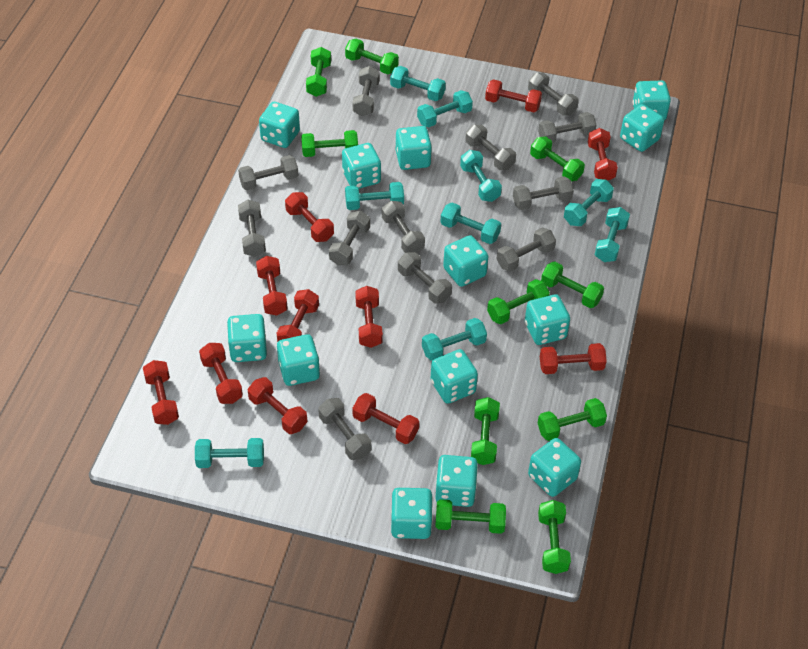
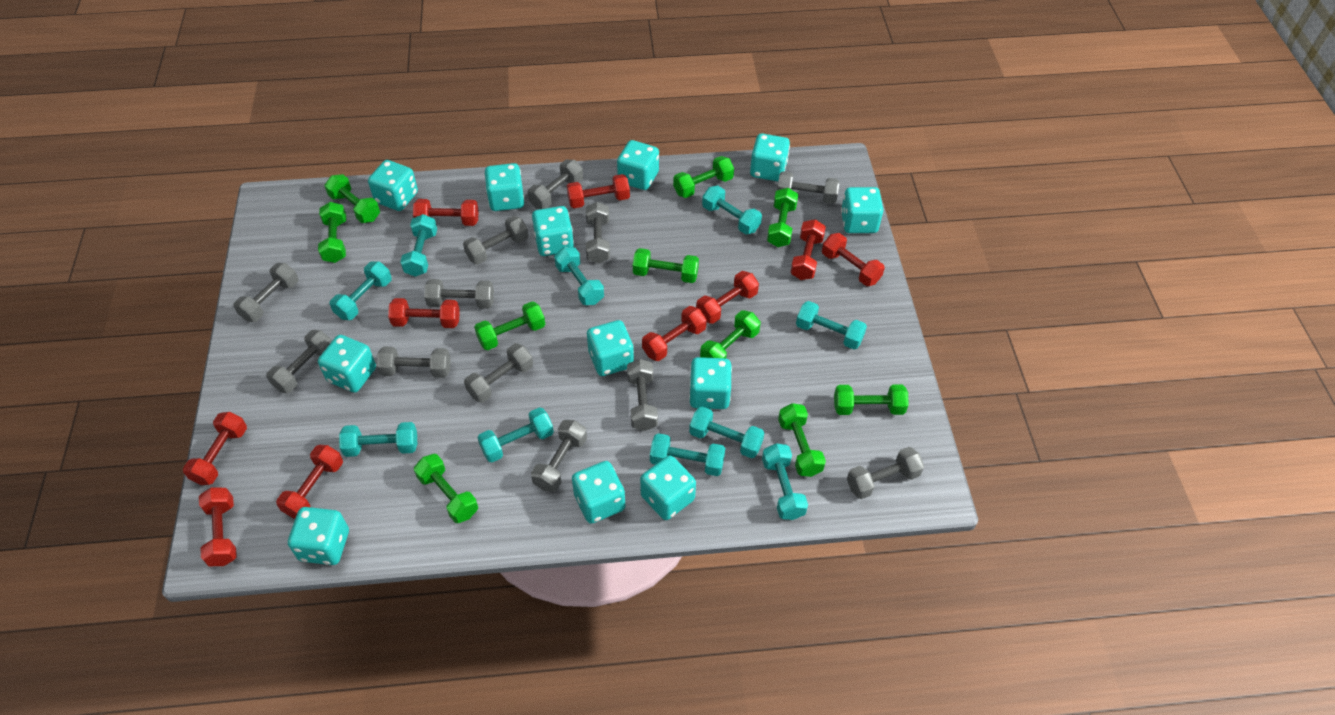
red dumbbell: [143,360,179,425] [199,343,243,404] [247,377,307,434] [256,256,288,316] [277,289,319,342] [285,192,334,242] [352,393,419,444] [355,286,383,348] [485,79,542,112] [540,343,607,374] [588,128,618,180] = 11 -> [183,412,247,485] [199,487,237,566] [276,445,343,518] [388,298,460,328] [413,199,479,226] [567,174,630,208] [642,306,707,361] [696,271,759,324] [791,219,826,280] [822,233,885,286] = 10
turquoise dice: [227,314,267,362] [259,102,300,148] [277,334,320,386] [342,143,381,189] [391,488,433,539] [396,126,432,170] [431,349,478,404] [435,455,478,507] [443,235,488,287] [525,294,570,345] [528,438,581,497] [620,104,664,152] [633,80,671,120] = 13 -> [288,507,349,565] [318,335,376,393] [368,160,418,211] [484,163,525,211] [532,206,574,256] [572,461,625,524] [587,320,634,376] [617,140,659,190] [640,456,696,520] [689,357,732,409] [750,133,790,181] [841,187,883,233] = 12
turquoise dumbbell: [195,438,264,468] [345,182,404,210] [390,66,446,101] [417,90,473,127] [422,318,487,361] [441,202,501,244] [460,150,502,202] [564,179,614,226] [595,207,630,262] = 9 -> [330,261,392,320] [339,422,417,457] [400,214,437,277] [477,407,554,462] [554,247,604,305] [650,433,725,476] [689,407,764,458] [702,186,762,234] [762,443,808,520] [796,301,867,349] = 10

